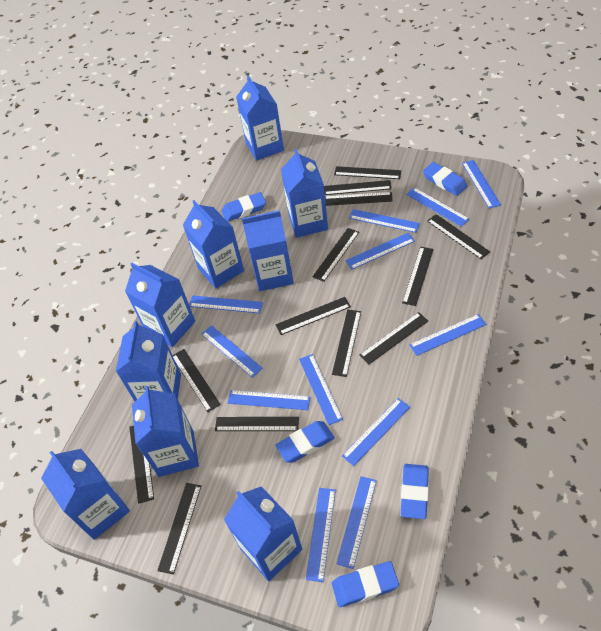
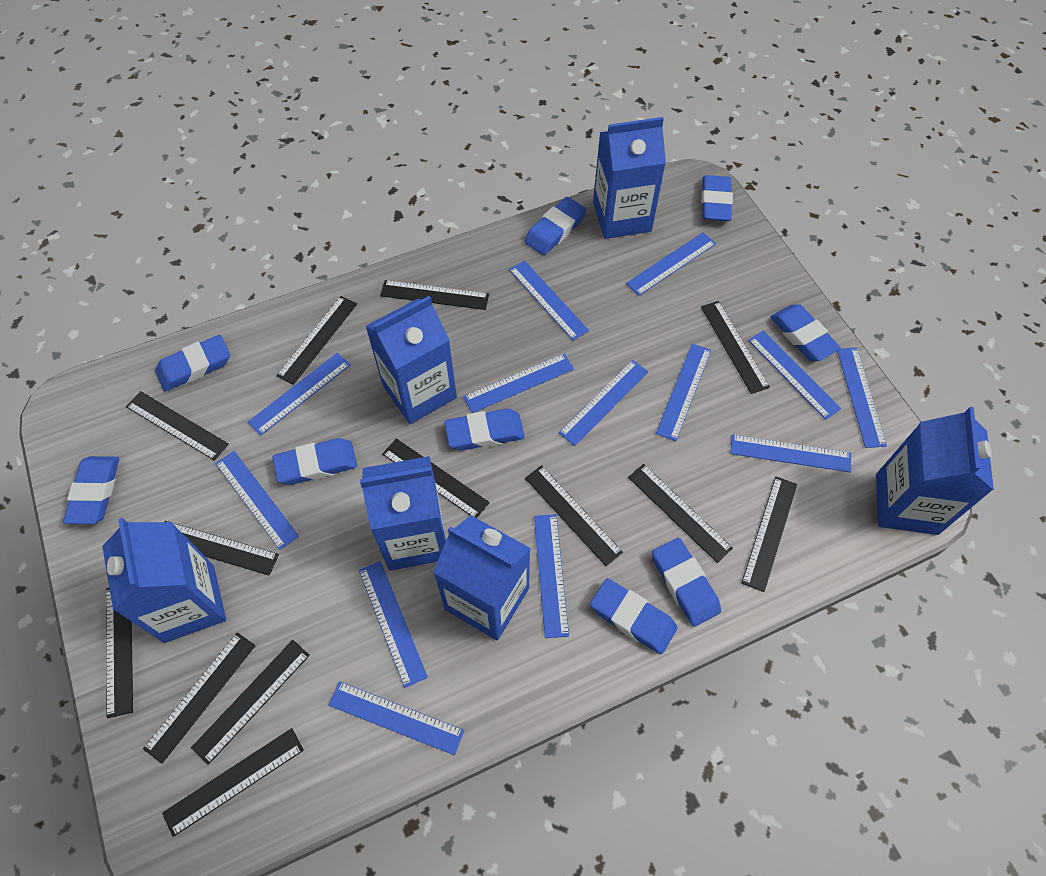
blue carton: [41,449,130,540] [116,321,181,402] [125,263,195,347] [132,386,199,477] [183,200,244,288] [224,486,302,581] [236,75,284,161] [242,210,294,291] [281,149,328,238] = 9 -> [102,518,226,643] [360,456,446,571] [365,296,457,424] [433,515,530,640] [593,117,666,239] [876,407,994,535] = 6
blue eraser: [222,192,266,221] [275,421,334,463] [332,561,399,607] [401,464,429,519] [423,162,467,196] = 5 -> [63,456,119,524] [155,335,230,392] [272,438,357,485] [444,409,525,450] [524,197,586,255] [590,578,678,654] [652,538,721,627] [701,175,733,221] [770,304,841,361] = 9
blue ruler: [189,295,263,313] [201,325,263,378] [228,390,310,410] [299,354,343,425] [306,488,336,582] [336,476,377,569] [342,398,410,466] [345,233,415,270] [349,209,420,233] [406,187,469,227] [409,314,486,356] [462,160,501,209] = 12 -> [215,451,299,550] [248,353,351,436] [328,681,465,755] [359,561,428,688] [463,353,574,413] [509,260,589,341] [534,514,569,638] [559,360,648,446] [626,232,716,296] [656,344,711,441] [730,434,851,473] [748,330,841,420] [837,348,887,448] = 13

